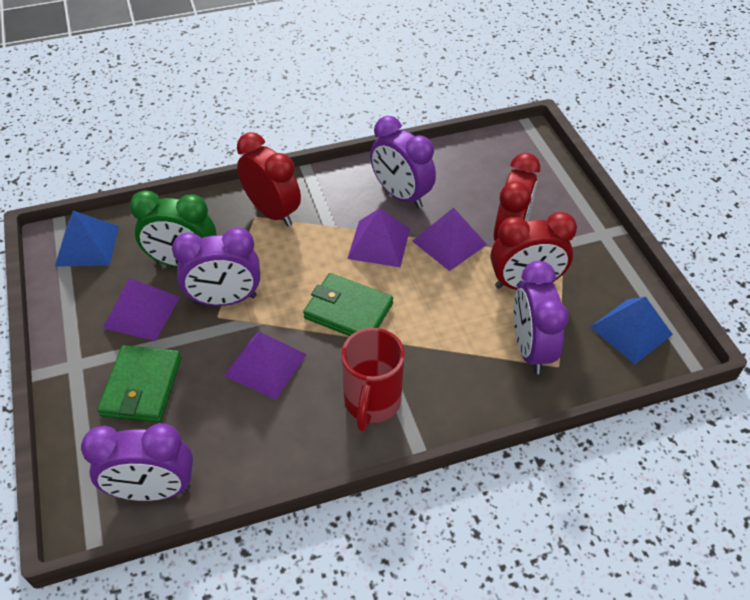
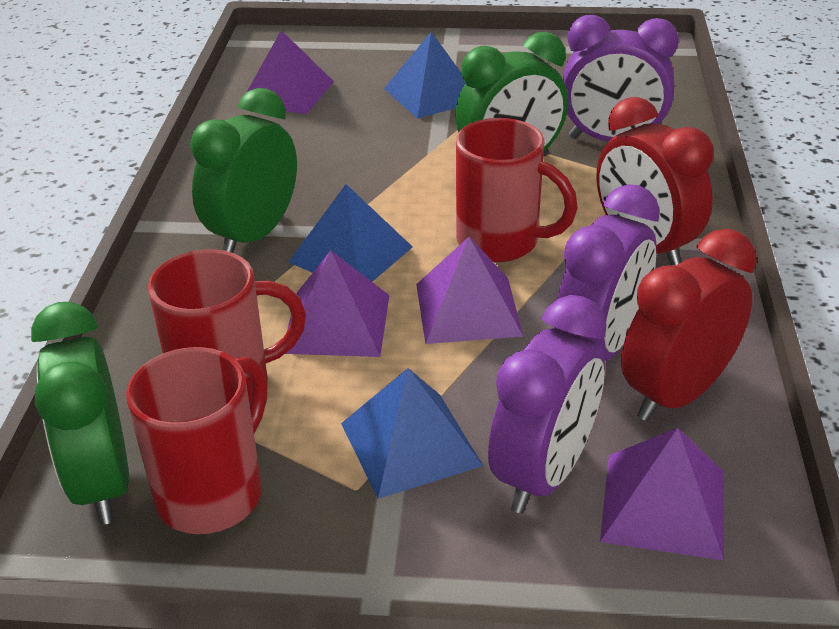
blue pyramid: [55,210,119,267] [590,297,673,364] = 2 -> [288,184,412,282] [341,368,483,499] [384,32,465,119] = 3
green clock: [130,190,216,267] = 1 -> [31,302,129,525] [190,88,297,253] [455,32,568,156] = 3
green wallet: [97,345,181,423] [303,273,393,336] = 2 -> none = 0
purple clock: [81,423,193,501] [172,227,260,306] [370,116,436,209] [513,261,569,374] = 4 -> [488,295,606,513] [554,184,660,361] [563,15,679,141] = 3
red clock: [237,132,301,227] [490,212,577,290] [494,153,540,241] = 3 -> [596,97,714,266] [621,229,757,421] = 2
red mug: [341,328,405,431] = 1 -> [126,347,268,534] [148,249,306,405] [456,118,578,262] = 3

